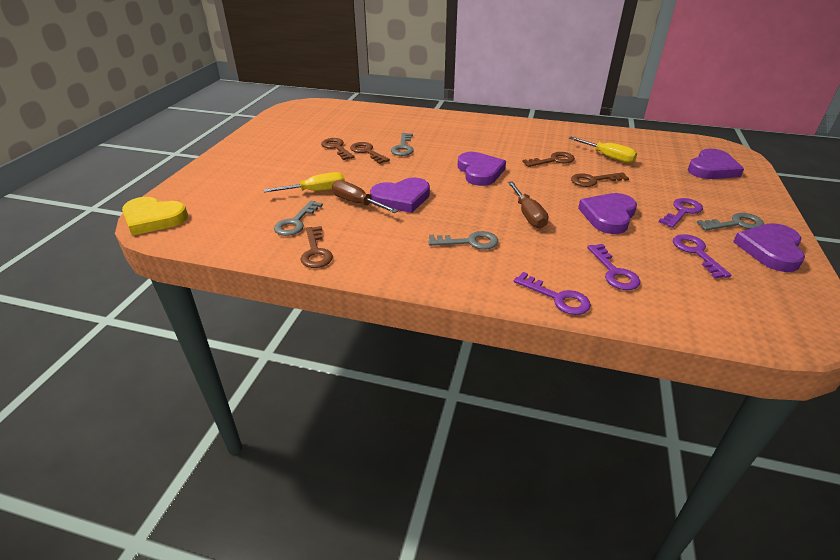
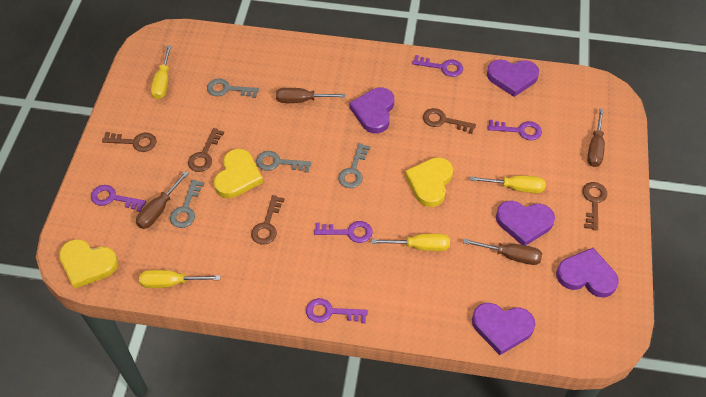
brown screwdriver: [332,180,398,213] [508,181,548,228] = 2 -> [136,171,189,229] [276,88,346,103] [463,239,542,265] [587,108,605,167] = 4
purple key: [514,272,591,315] [587,244,640,290] [659,198,703,228] [673,234,731,279] = 4 -> [91,185,146,212] [306,298,368,323] [314,221,373,243] [412,55,463,77] [488,120,542,140] = 5
yellow heart: [122,197,188,236] = 1 -> [59,239,118,289] [214,149,263,198] [405,157,453,207] = 3
yellow screwdriver: [263,172,345,193] [569,137,637,163] = 2 -> [139,270,220,288] [151,45,171,99] [372,234,450,251] [470,175,546,193] = 4

